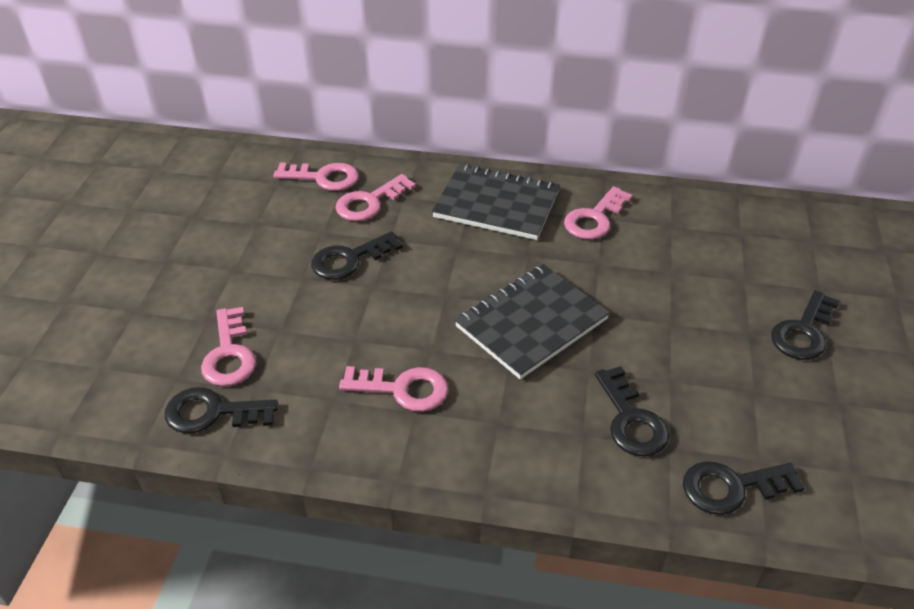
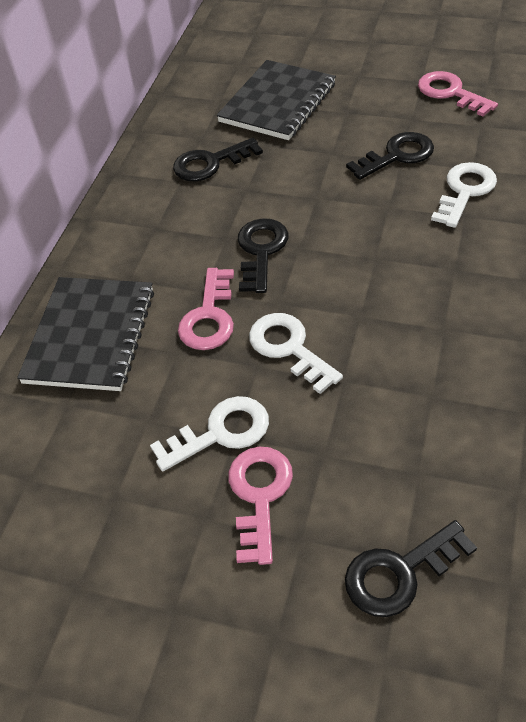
black key: [165,387,278,433] [311,231,403,280] [595,366,669,457] [683,461,805,515] [771,290,840,360] = 5 -> [173,138,263,181] [238,218,288,293] [345,520,477,617] [346,132,434,180] = 4
pink key: [201,307,256,386] [273,163,359,191] [335,174,416,221] [339,366,448,412] [564,186,632,239] = 5 -> [178,268,234,350] [228,447,293,565] [418,71,498,117] = 3
white key: none = 0 -> [150,396,269,471] [249,313,343,394] [431,162,497,228] = 3

